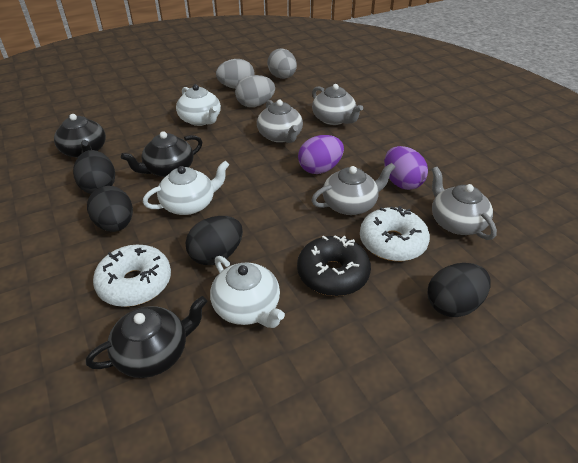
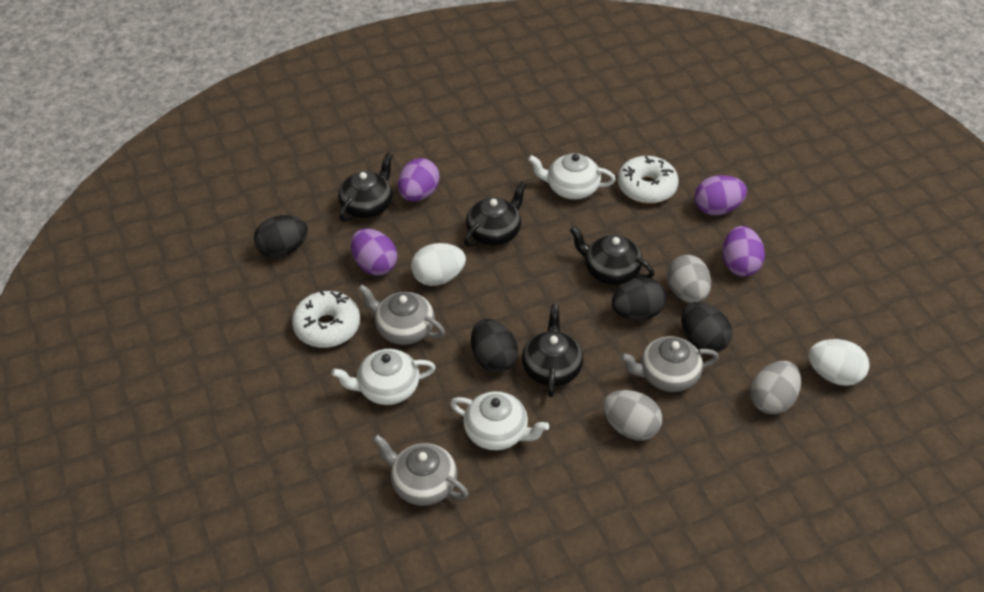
black donut: [297,235,371,296] = 1 -> none = 0
black teapot: [54,114,106,158] [86,296,207,378] [121,131,202,177] = 3 -> [338,153,393,222] [464,182,527,247] [522,304,583,397] [570,226,654,285] = 4
grey teapot: [257,100,303,143] [311,163,395,215] [312,84,363,125] [432,167,497,240] = 4 -> [358,284,445,345] [373,434,469,506] [620,336,719,392] = 3
purple egg: [298,135,344,174] [384,146,428,190] = 2 -> [351,229,397,276] [398,158,439,202] [695,175,747,215] [722,226,765,277] = 4
white egg: none = 0 -> [411,243,466,286] [808,339,869,386] = 2

